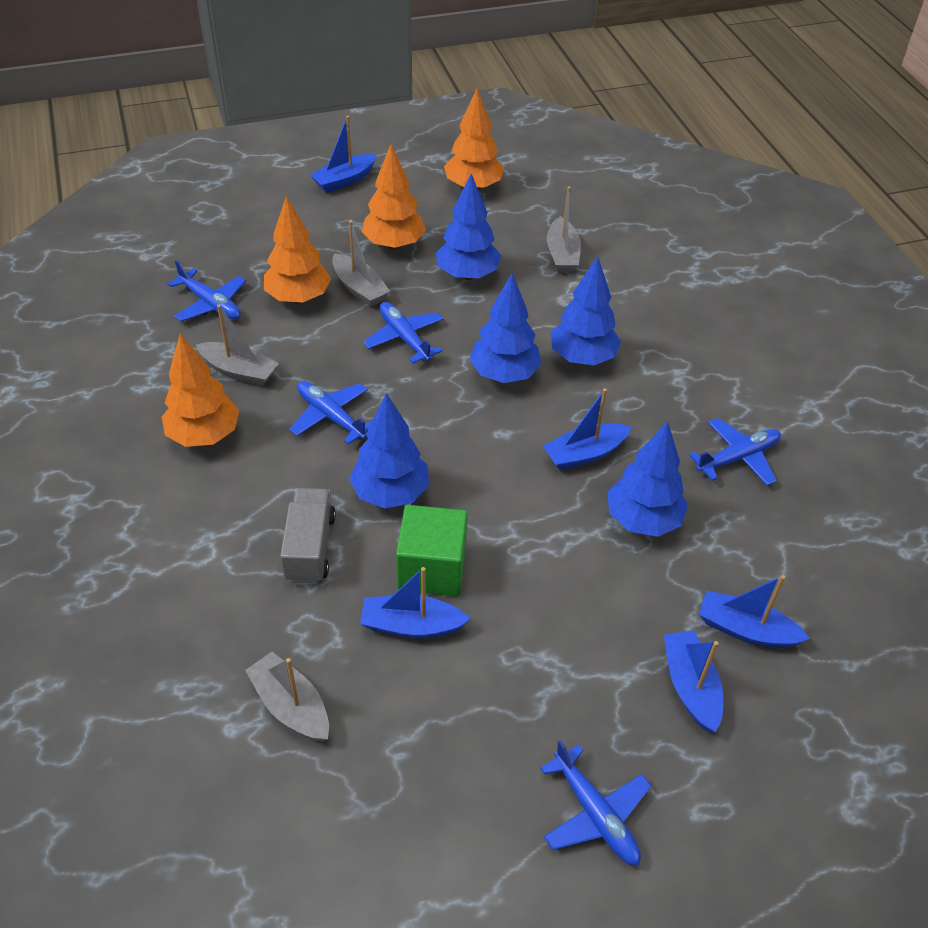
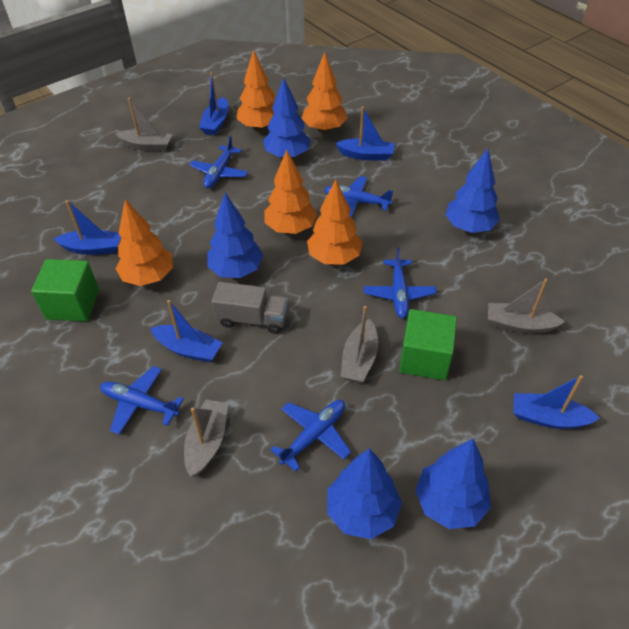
green cube: [396,505,468,596] = 1 -> [31,259,99,321] [399,309,457,380] = 2
orange tree: [162,333,239,447] [264,196,331,303] [362,144,426,250] [444,88,504,190] = 4 -> [115,199,173,286] [237,50,275,130] [264,150,317,234] [301,52,348,132] [307,180,363,265] = 5

